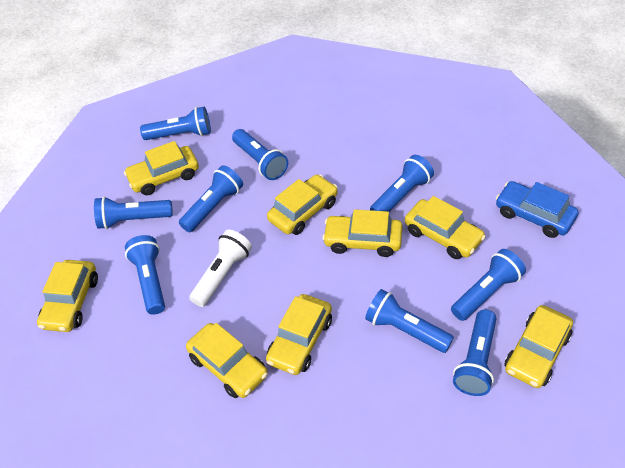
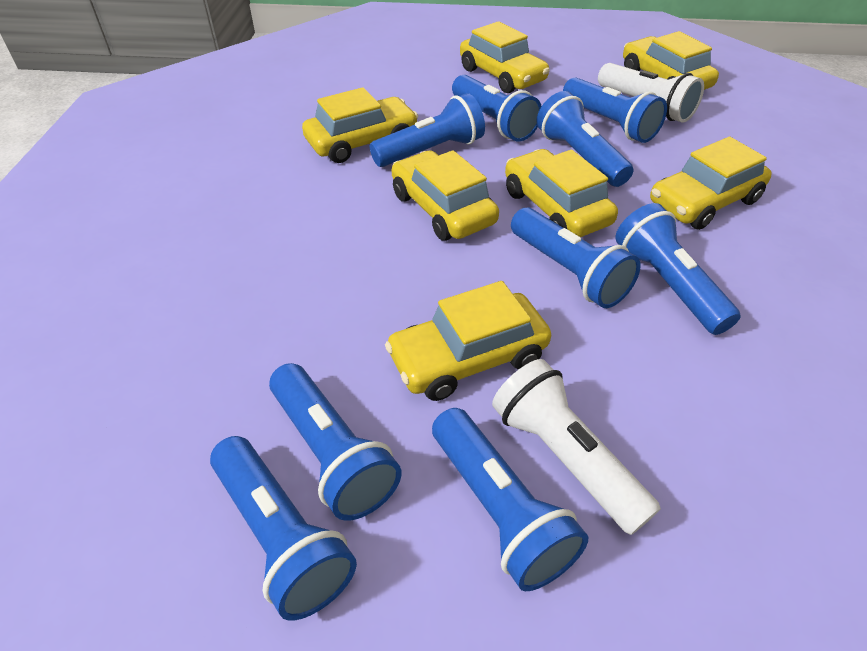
blue car: [496,181,579,238] = 1 -> none = 0
white flashlight: [189,230,252,307] = 1 -> [492,359,661,535] [598,63,704,123] = 2
yellow car: [37,260,98,332] [124,141,199,195] [186,323,268,398] [266,294,332,375] [267,174,338,235] [322,209,402,257] [405,196,486,259] [504,305,573,388] = 8 -> [302,87,418,163] [385,281,551,401] [392,150,499,241] [460,21,550,93] [505,149,618,237] [623,31,719,90] [650,136,772,230] = 7

